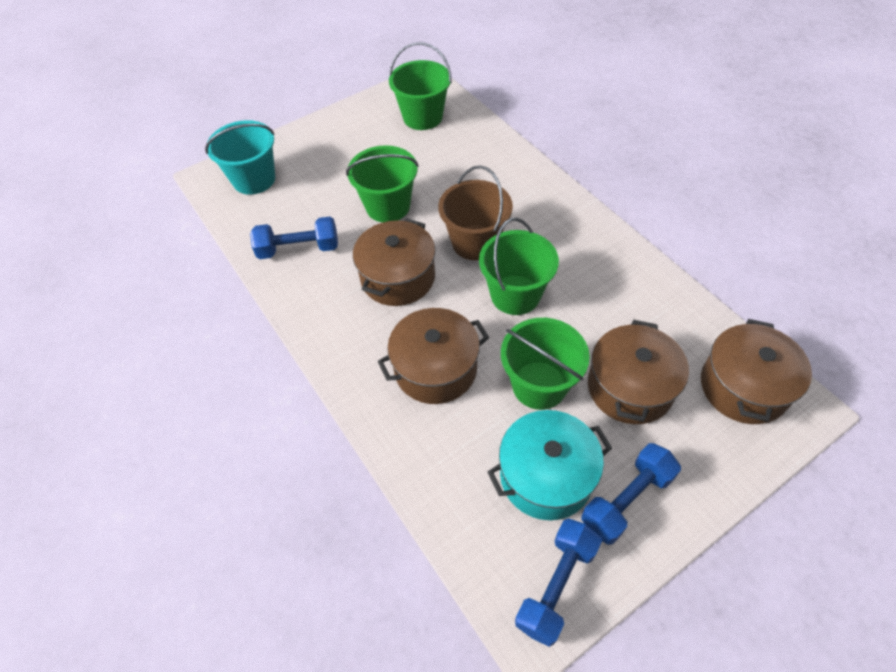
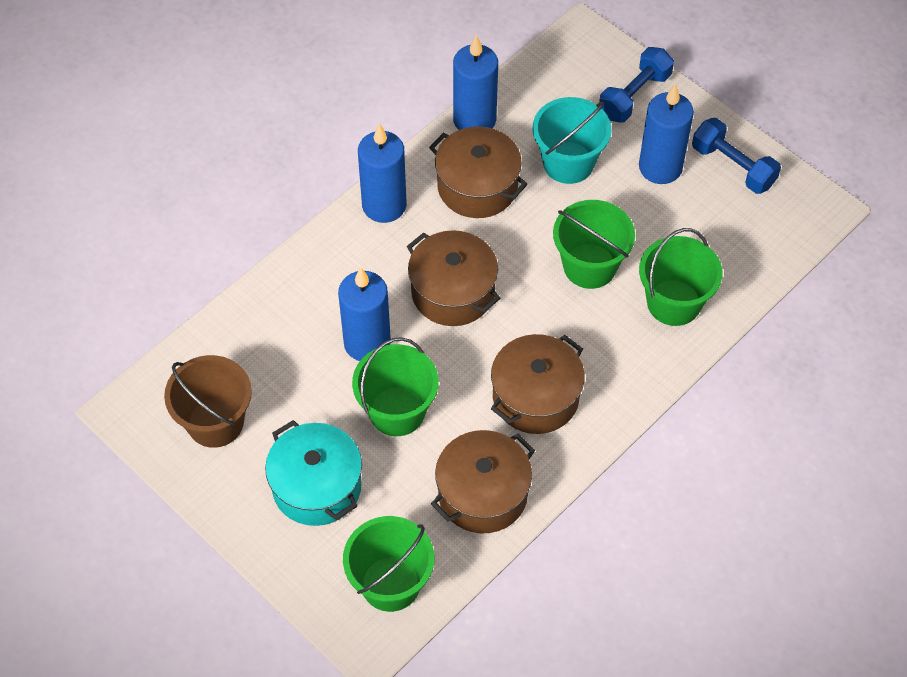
blue candle: none = 0 -> [338,267,391,361] [358,123,407,223] [453,35,498,130] [639,84,694,184] = 4
blue dumbbell: [250,217,338,259] [515,518,602,647] [581,443,681,545] = 3 -> [599,47,674,123] [692,118,781,194] = 2

